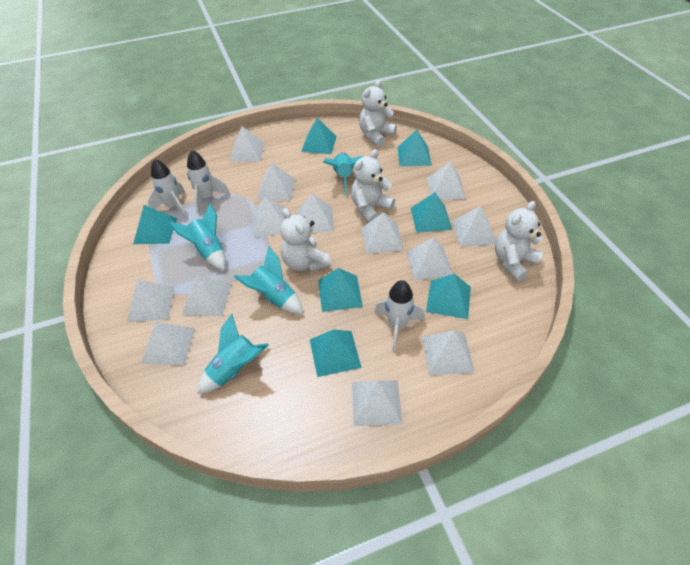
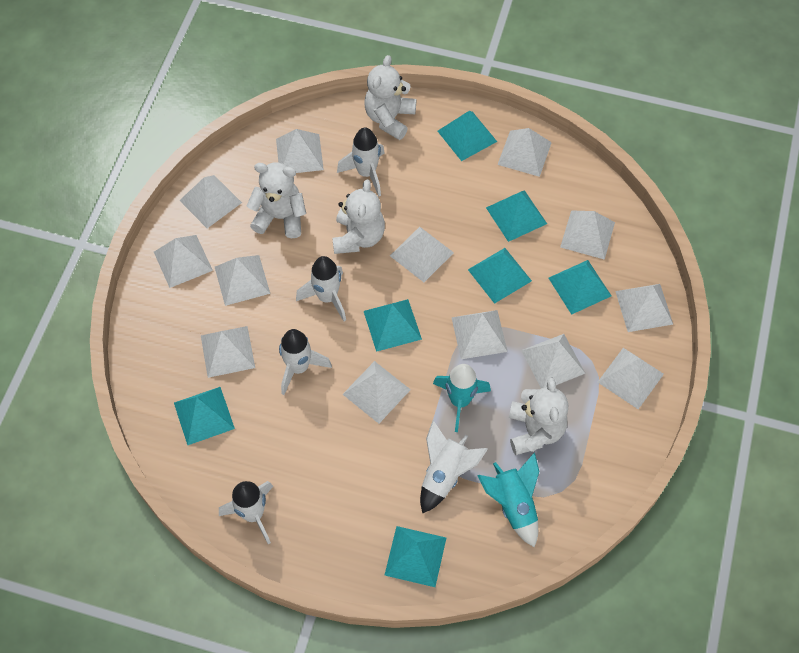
turquoise rocket: [169,203,226,271] [198,314,269,394] [234,246,303,314] [323,152,363,195] = 4 -> [433,364,491,432] [477,453,539,547] = 2
white rocket: [148,159,187,219] [187,150,230,214] [375,280,425,351] = 3 -> [219,481,273,544] [279,329,332,395] [296,256,346,322] [337,127,385,197] [420,420,488,513] = 5

